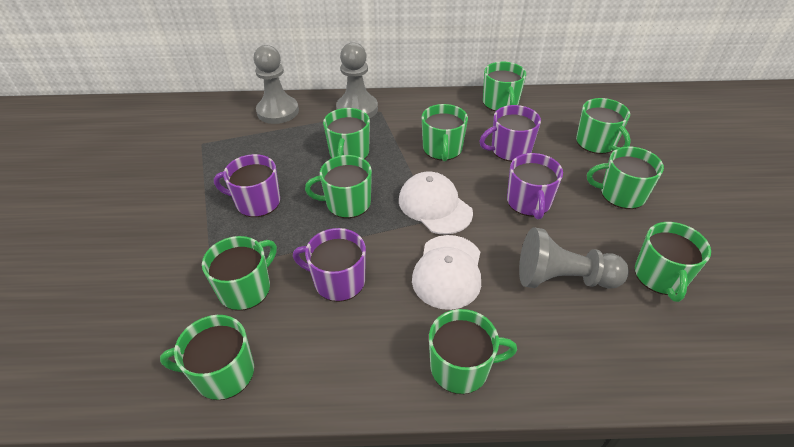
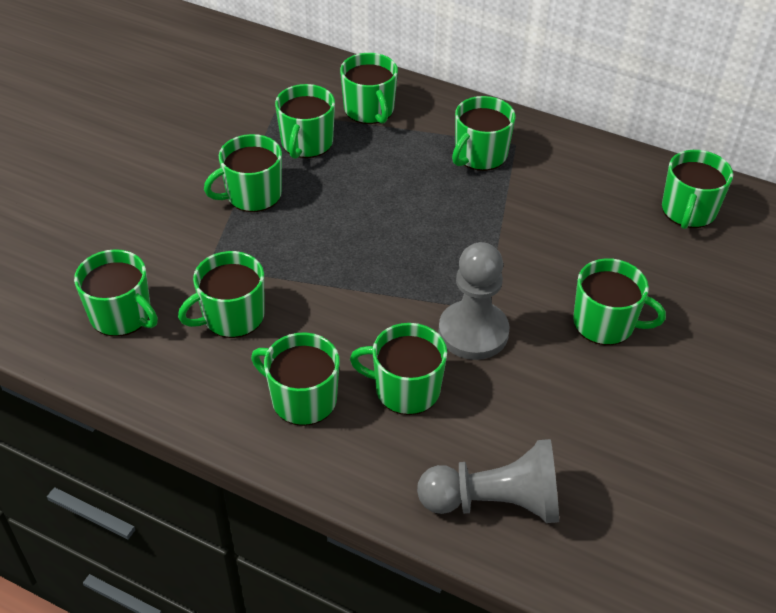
grey pawn: [254,45,299,124] [336,42,378,119] [519,227,629,289] = 3 -> [417,439,559,523] [438,242,510,360] = 2
purple mug: [214,154,280,217] [293,228,366,302] [479,105,541,162] [507,153,563,219] = 4 -> none = 0
white cap: [399,172,473,234] [412,235,481,310] = 2 -> none = 0

